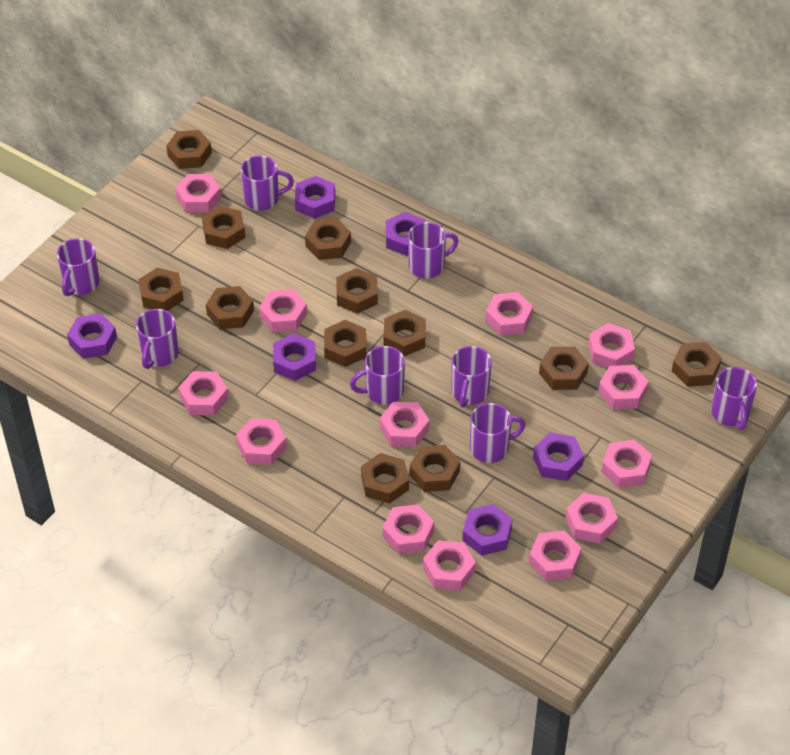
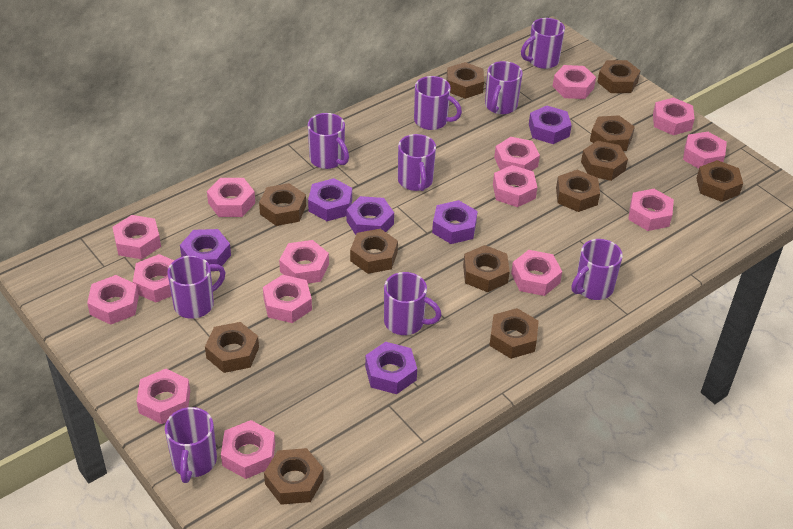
pink nut: [175,174,221,213] [178,371,229,415] [236,419,287,465] [259,289,307,332] [380,402,429,447] [383,504,434,554] [423,540,476,590] [486,292,533,336] [529,531,582,581] [566,493,618,544] [588,323,635,368] [598,365,649,409] [601,440,652,488] = 13 -> [87,275,139,325] [113,215,161,259] [133,254,174,302] [136,369,190,424] [207,178,255,217] [221,420,275,479] [263,275,312,323] [279,240,329,284] [493,165,537,207] [494,137,540,171] [511,250,562,296] [552,65,596,99] [628,189,674,231] [653,97,695,135] [683,132,727,169] = 15
purple mug: [57,238,100,297] [136,309,179,369] [241,155,294,211] [350,346,405,405] [408,222,459,279] [451,346,492,408] [470,403,526,463] [711,367,757,430] = 8 -> [165,407,217,483] [167,255,226,319] [308,113,349,169] [384,272,442,335] [398,134,436,191] [414,76,462,130] [485,61,523,114] [521,18,565,69] [571,239,623,300] = 9

